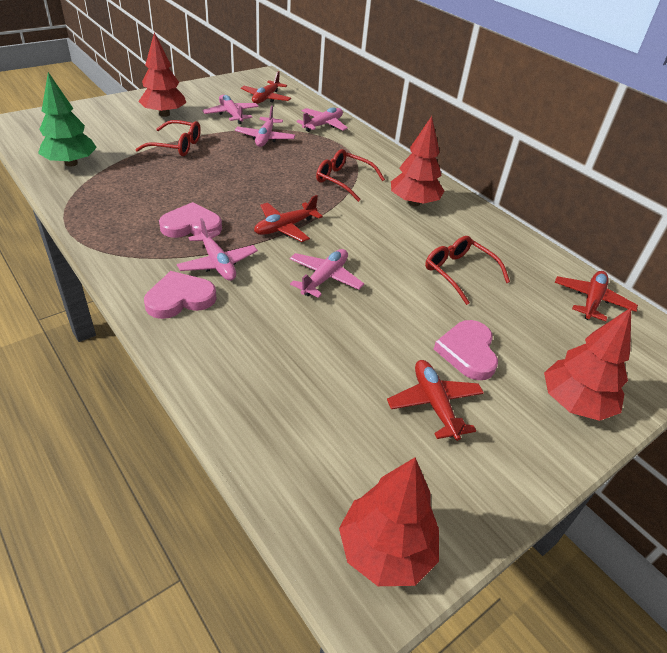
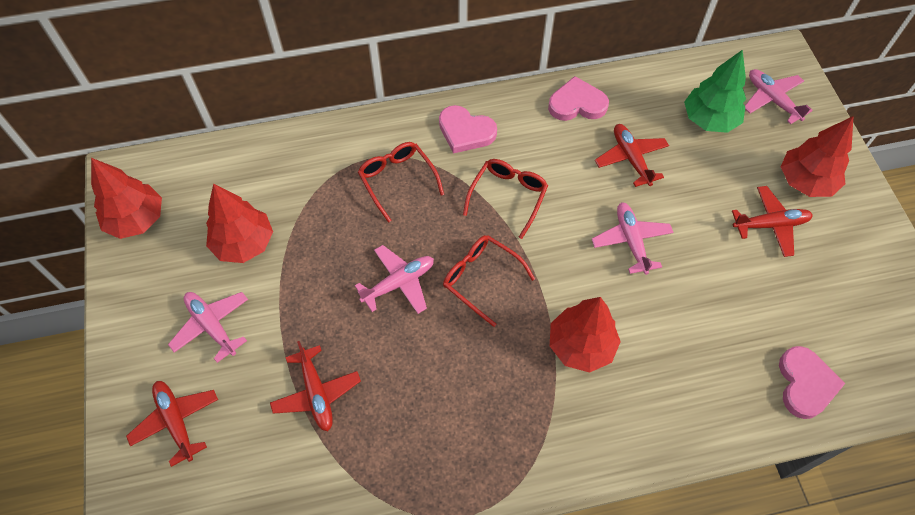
pink plane: [177,218,258,281] [202,95,259,124] [235,106,295,147] [290,249,364,298] [296,107,348,132] = 5 -> [168,292,248,363] [355,245,434,314] [592,203,674,275] [745,69,813,124] = 4

